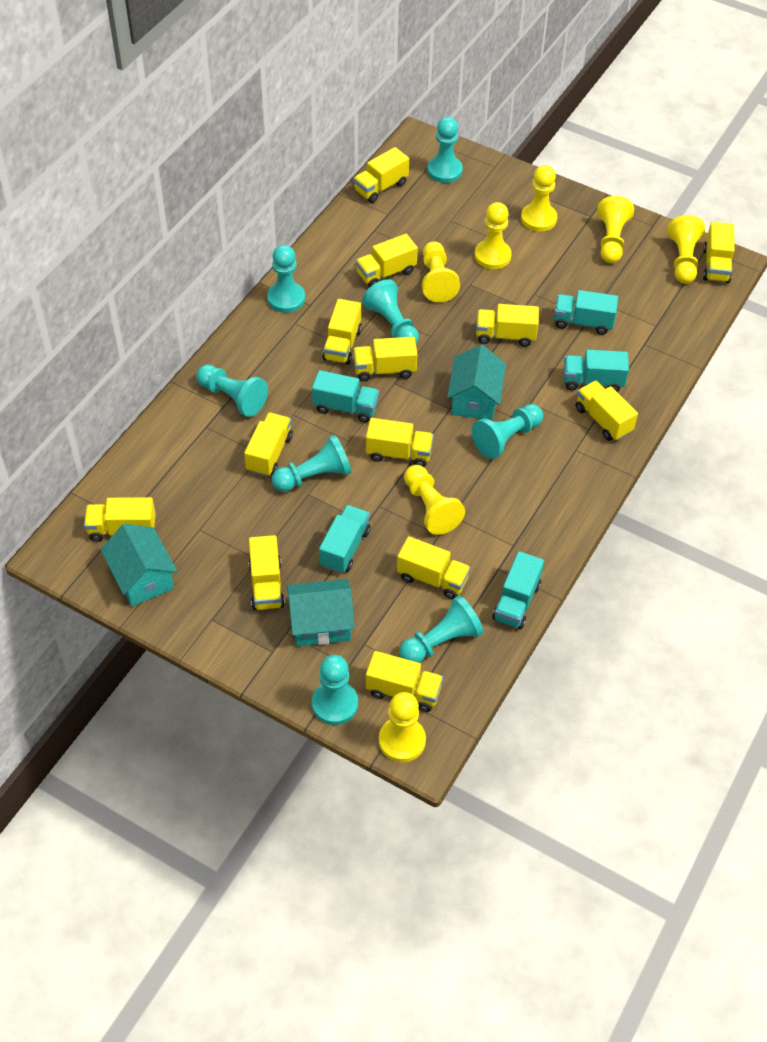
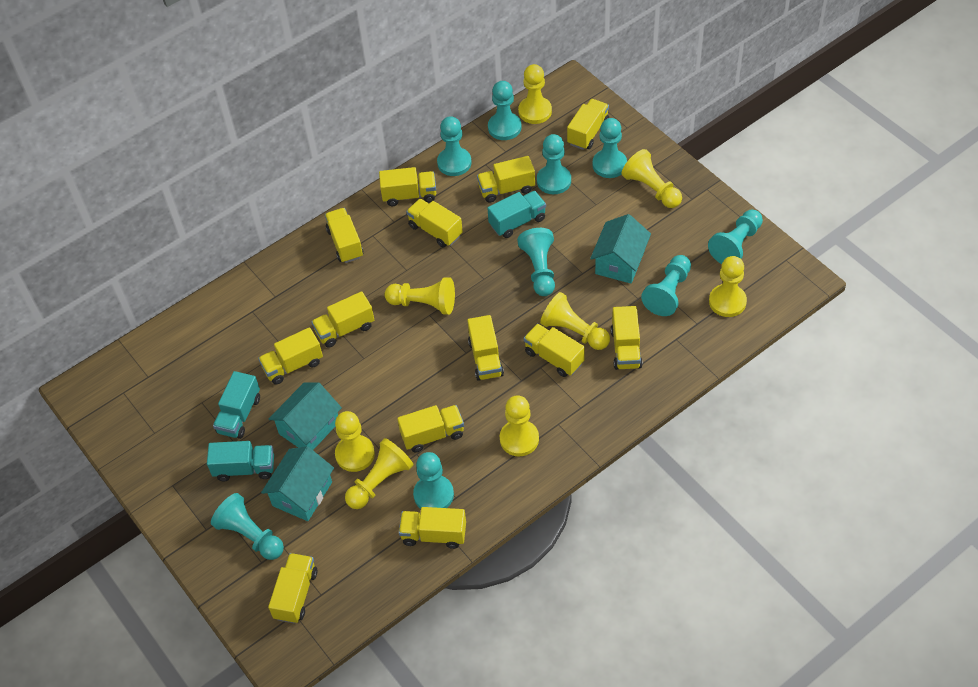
turquoise pawn: [196,365,268,417] [267,245,305,313] [272,435,351,492] [312,655,358,725] [362,279,419,343] [399,595,483,663] [427,117,463,183] [471,404,543,459] = 8 -> [211,493,284,560] [413,452,454,509] [437,116,472,176] [488,81,522,140] [517,228,555,296] [537,134,571,194] [592,118,627,178] [641,255,691,316] [708,210,763,264] = 9
turquoise truck: [312,370,379,423] [319,505,371,574] [492,551,544,629] [554,290,619,335] [563,350,629,392] = 5 -> [207,441,274,481] [213,371,260,439] [487,191,546,238] = 3
yellow pawn: [379,692,426,762] [404,465,465,535] [422,241,460,302] [474,202,512,269] [521,165,557,232] [597,196,634,263] [667,215,705,284] = 7 -> [335,411,375,472] [345,438,413,509] [385,277,455,315] [500,395,539,457] [518,64,552,124] [540,292,610,350] [622,149,682,208] [709,256,747,317] = 8

